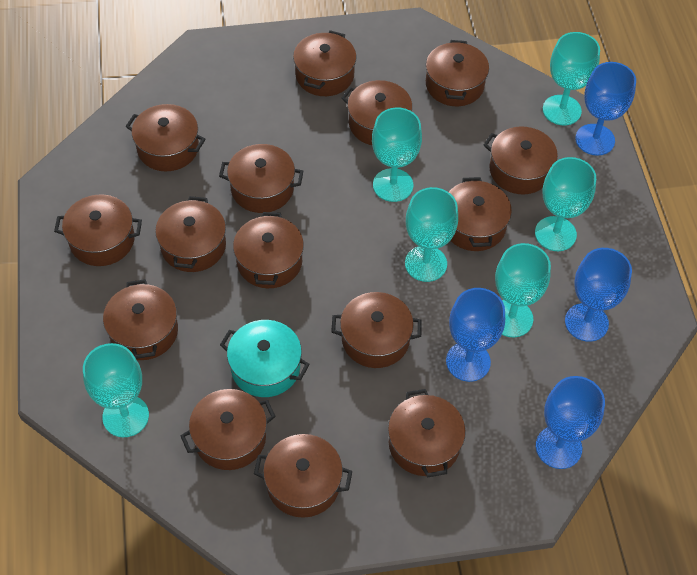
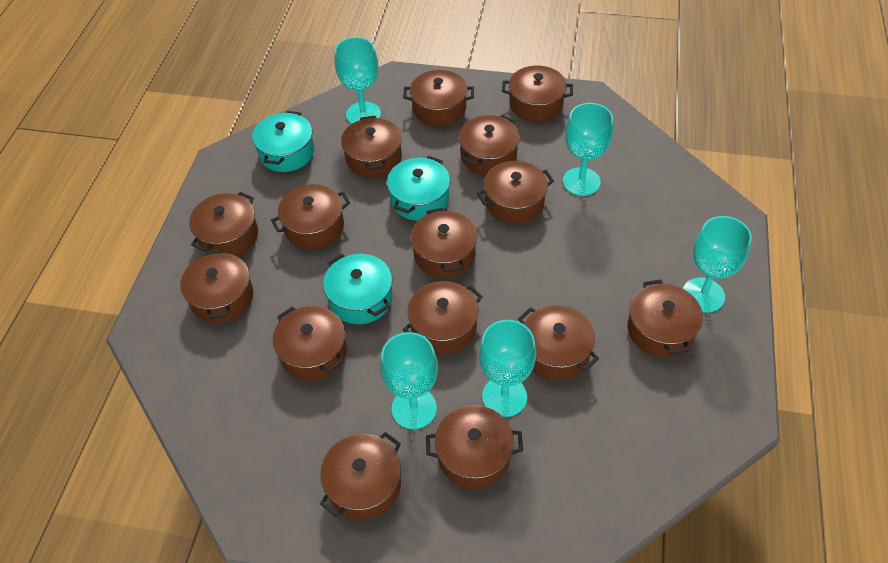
blue goblet: [446,288,505,382] [536,376,605,469] [565,248,632,342] [575,62,636,156] = 4 -> none = 0
turquoise goblet: [83,343,149,437] [372,108,422,202] [405,187,458,282] [495,243,551,337] [535,157,596,251] [543,32,600,125] = 6 -> [335,37,381,124] [380,332,438,429] [479,320,536,417] [563,103,613,196] [683,216,752,313] = 5
turquoise pot: [220,320,310,397] = 1 -> [252,111,314,172] [323,254,393,324] [387,156,450,221] = 3

